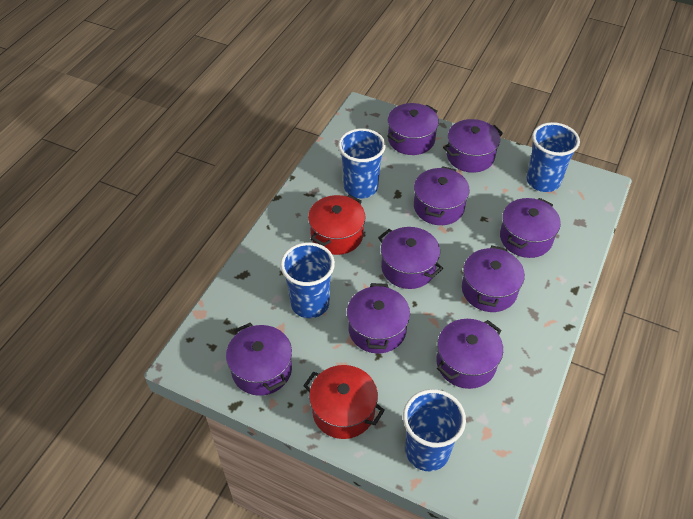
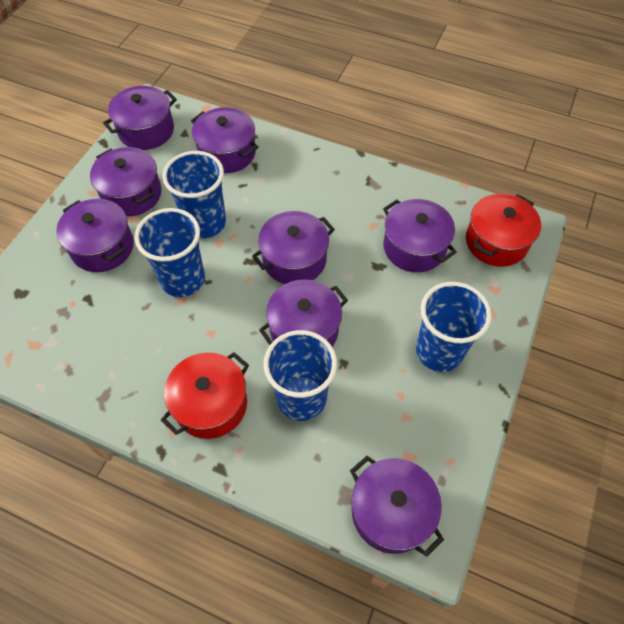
purple pot: [226,323,292,396] [347,283,410,354] [378,227,443,289] [387,103,439,155] [414,166,470,225] [436,319,503,389] [443,119,503,173] [462,245,525,312] [500,198,561,258] = 9 -> [56,199,134,272] [90,147,162,216] [103,86,177,150] [191,107,258,173] [252,211,335,284] [259,279,348,346] [350,456,444,557] [383,199,457,272] = 8

